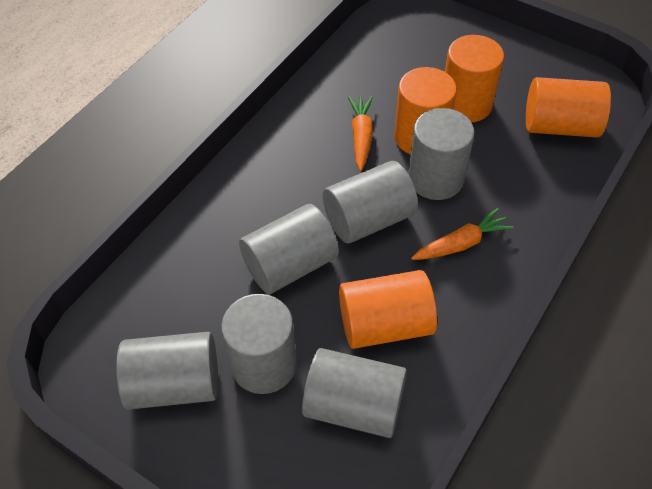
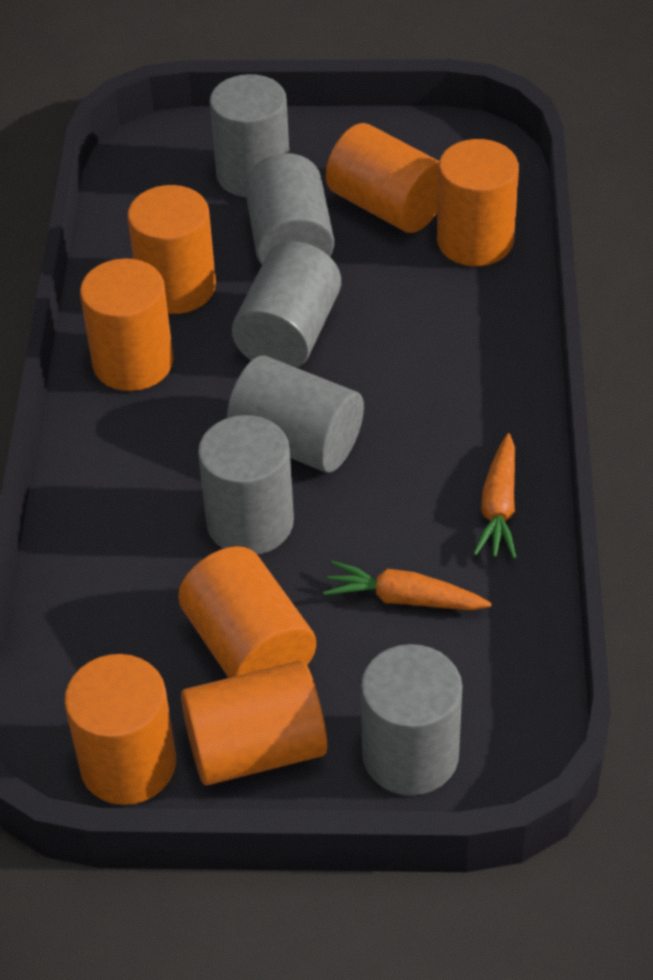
orange cylinder: [339,270,437,349] [394,67,457,155] [445,35,504,123] [526,77,611,138] = 4 -> [64,654,176,805] [80,258,174,391] [127,185,216,314] [178,546,316,678] [181,661,327,785] [326,123,439,233] [437,139,519,266] = 7

